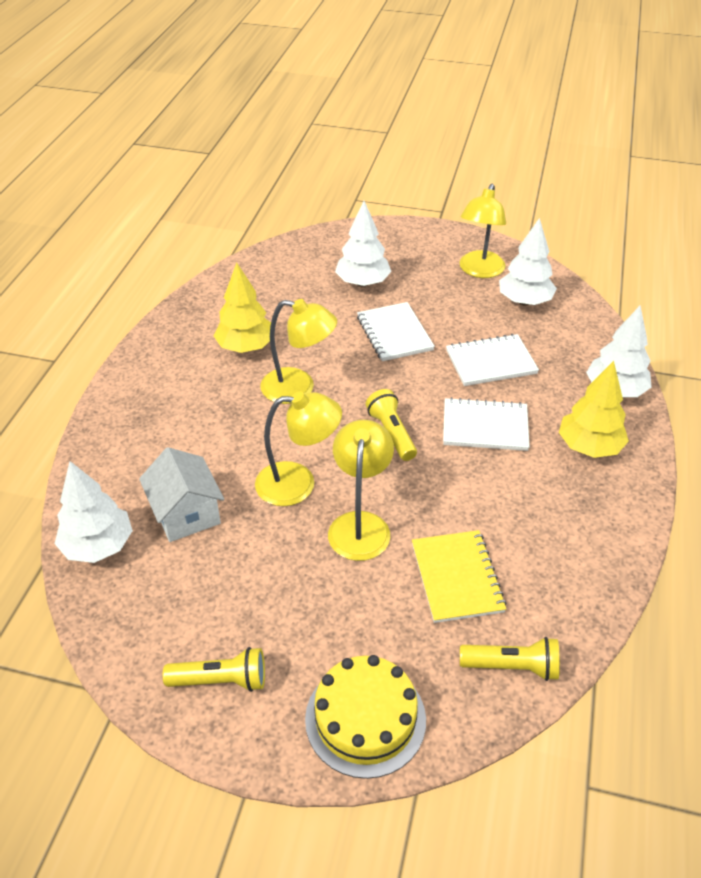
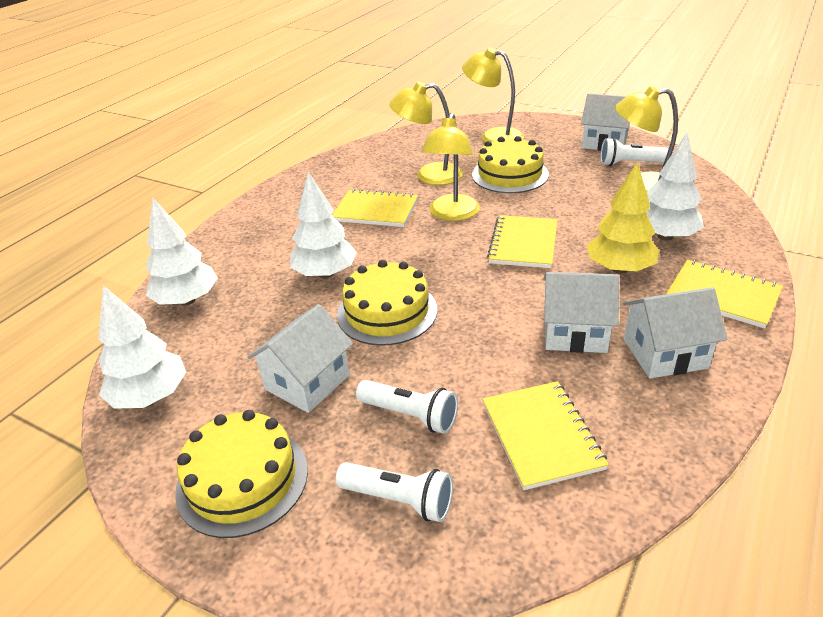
white flashlight: none = 0 -> [336,462,453,522] [356,380,458,434] [600,138,668,166] = 3
white house: [139,447,224,542] = 1 -> [247,304,353,413] [543,272,619,353] [581,93,630,151] [622,287,727,379] = 4
white notebook: [357,302,435,361] [443,397,530,451] [446,334,539,386] = 3 -> none = 0
yellow cake: [305,655,426,779] = 1 -> [175,410,308,538] [337,260,437,346] [472,136,549,193] = 3
yellow flashlight: [163,647,265,692] [366,389,417,461] [460,637,560,681] = 3 -> none = 0
yellow notebook: [412,530,507,623] = 1 -> [332,189,418,227] [482,381,609,490] [487,215,558,268] [666,260,783,328] = 4
yellow tree: [213,263,271,353] [559,361,629,458] = 2 -> [586,162,659,274] = 1

